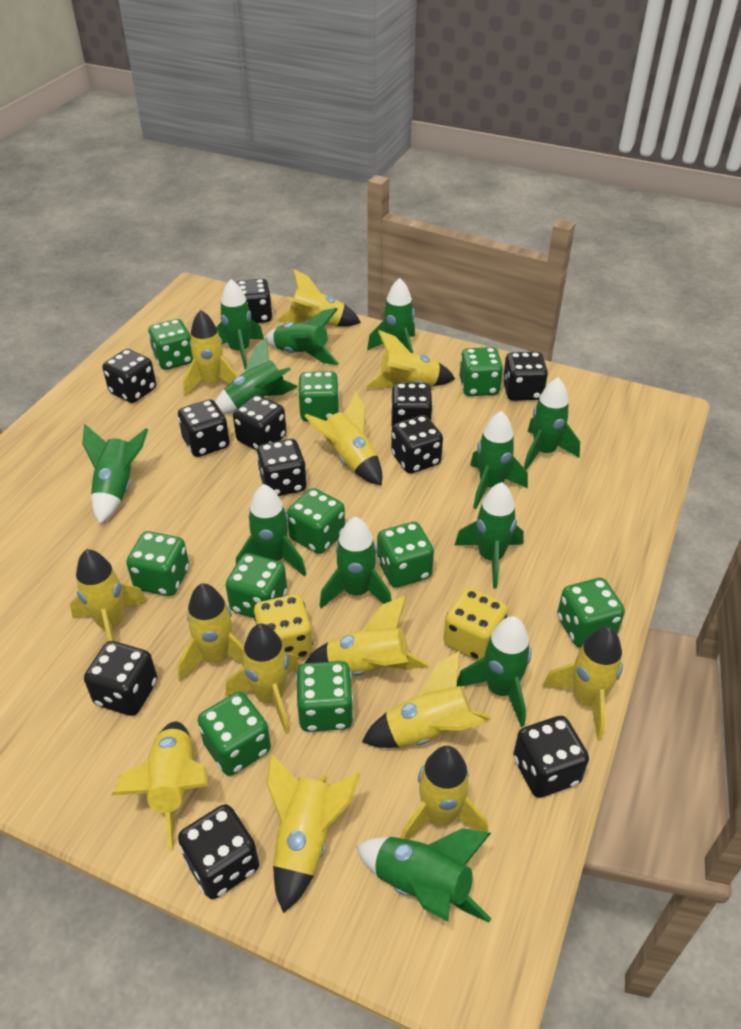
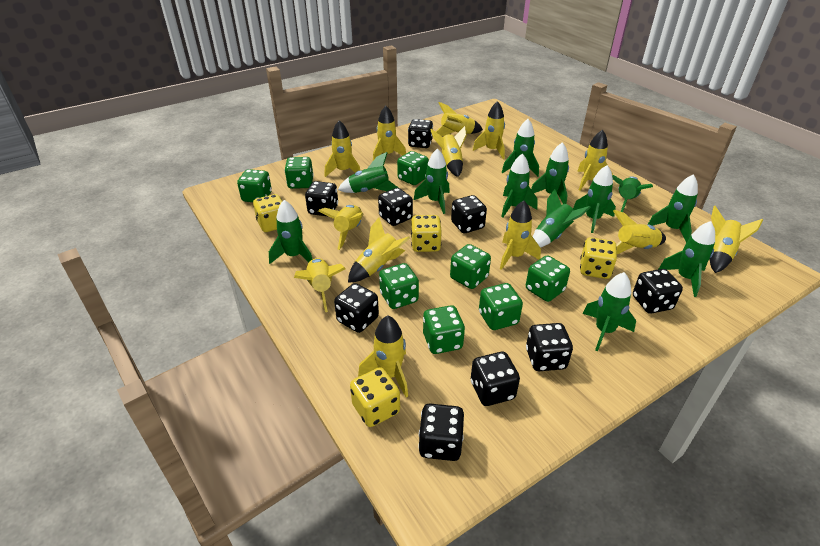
black dice: [84,641,157,716] [102,349,156,403] [178,399,230,457] [178,804,259,899] [233,395,286,450] [236,279,273,323] [257,439,307,496] [391,383,433,426] [391,415,443,474] [503,352,548,401] [513,716,589,798] = 11 -> [305,181,338,216] [334,283,379,333] [378,188,413,226] [408,119,433,148] [418,404,464,461] [451,195,487,233] [471,352,520,406] [526,323,573,371] [633,269,683,314] = 9
green dice: [126,531,189,596] [148,319,193,370] [197,692,271,776] [226,553,287,618] [287,488,345,554] [296,661,354,732] [298,371,340,421] [377,522,434,588] [460,347,503,396] [557,578,625,647] = 10 -> [237,169,272,202] [284,157,314,189] [379,263,419,309] [397,151,429,185] [423,305,465,354] [450,244,491,289] [479,283,523,330] [526,255,570,302] = 8
yellow dice: [253,594,313,659] [443,588,508,661] = 2 -> [253,194,282,232] [350,367,400,427] [411,215,442,252] [580,237,617,279] = 4

